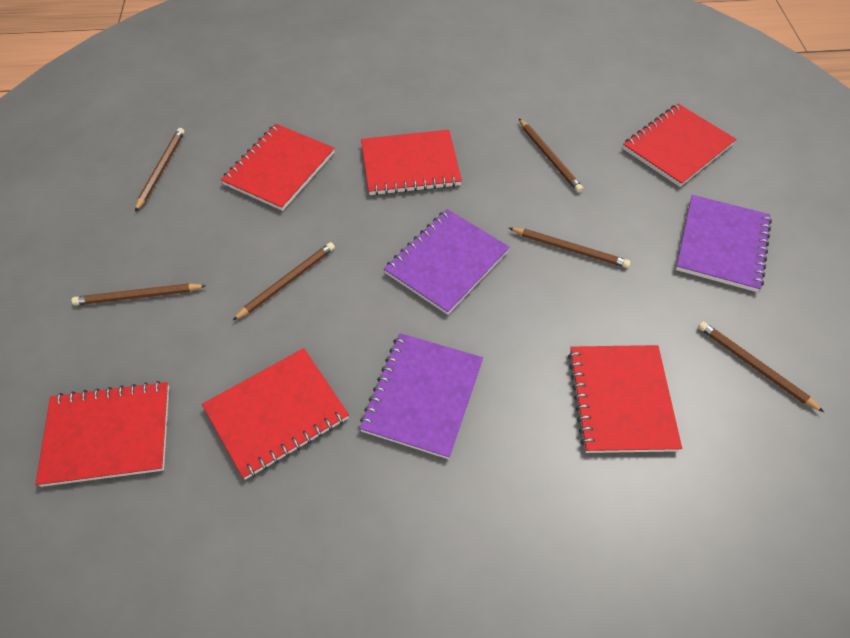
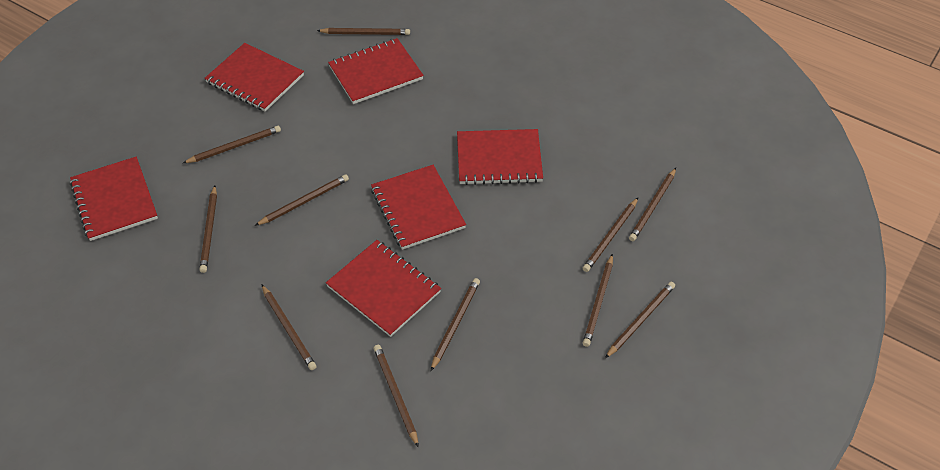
brown pencil: [72,283,207,305] [135,128,185,212] [232,242,335,321] [509,228,631,268] [519,119,583,193] [698,322,824,412] = 6 -> [183,126,281,163] [200,185,217,273] [255,174,349,226] [262,285,317,370] [317,28,410,35] [374,345,419,448] [431,278,480,371] [583,198,638,272] [583,254,613,347] [605,282,675,358] [629,168,676,241] = 11
purple notebook: [359,333,483,459] [384,209,510,315] [676,195,772,292] = 3 -> none = 0

